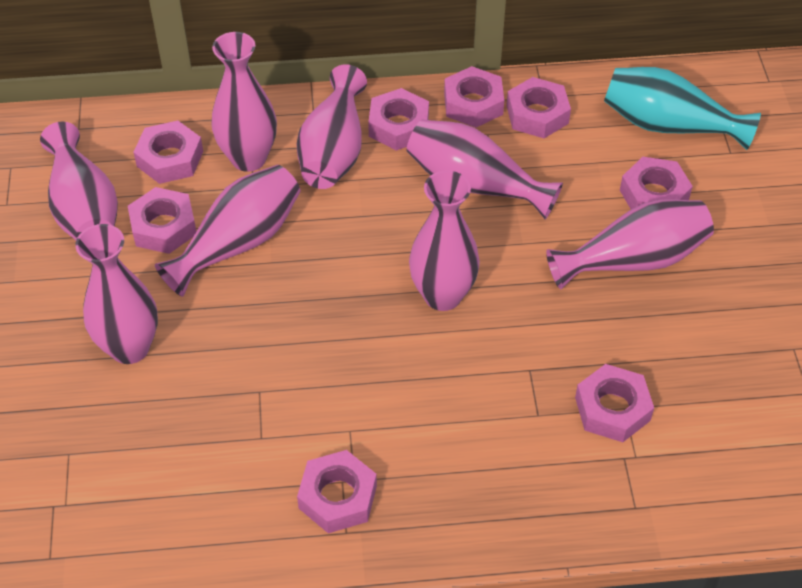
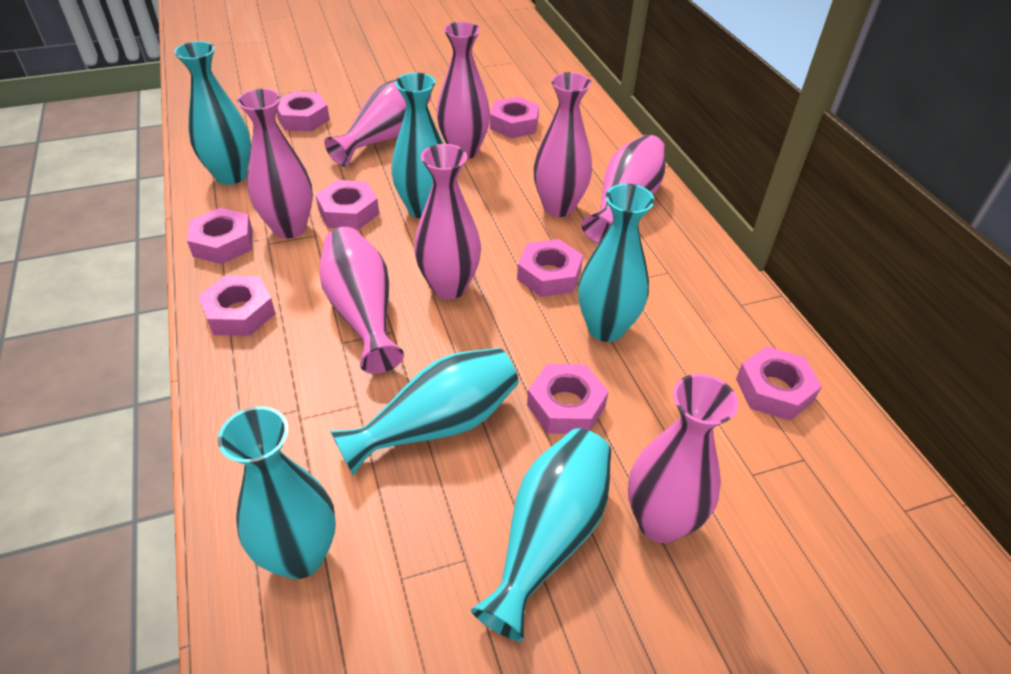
turquoise vase: [604,67,761,150] = 1 -> [174,41,251,185] [218,406,336,579] [330,348,519,475] [391,72,443,219] [471,428,611,641] [578,184,655,342] = 6

